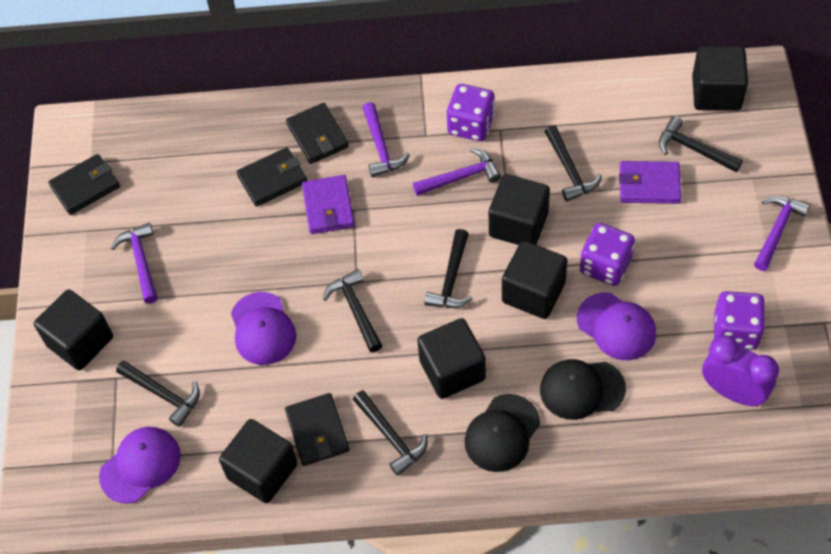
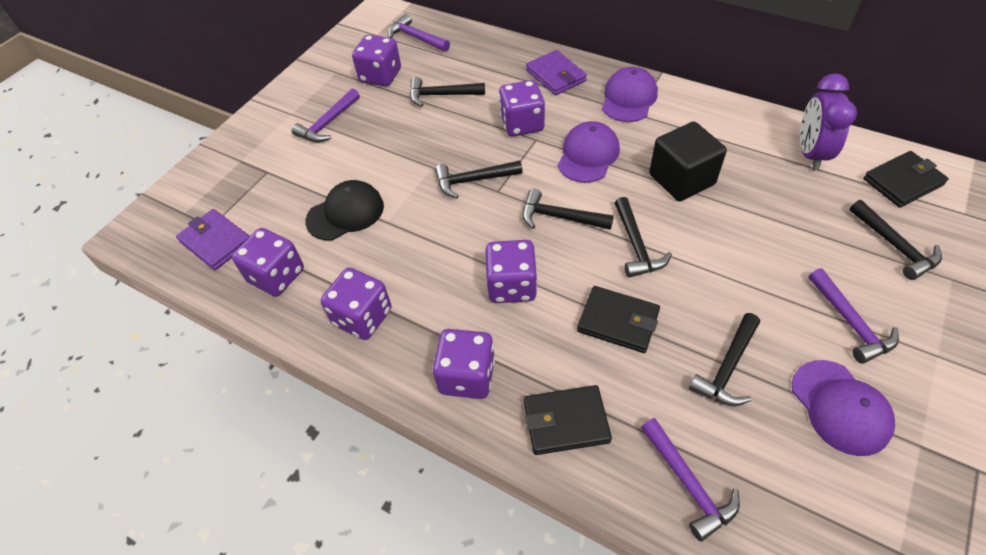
black cap: [464,394,540,472] [540,359,626,420] = 2 -> [305,180,384,240] = 1
black cube: [34,289,113,370] [219,419,297,503] [417,318,486,399] [489,174,550,245] [502,241,568,319] [692,46,748,111] = 6 -> [649,121,727,201] = 1
black wallet: [48,154,120,215] [237,147,307,207] [285,393,350,466] [286,103,349,164] = 4 -> [524,385,612,455] [577,286,660,353] [863,151,949,208] = 3
purple dice: [447,84,495,141] [580,223,635,286] [714,291,765,350] = 3 -> [232,228,304,296] [321,268,391,340] [352,35,401,86] [433,329,495,399] [485,240,537,303] [499,80,545,136] = 6

